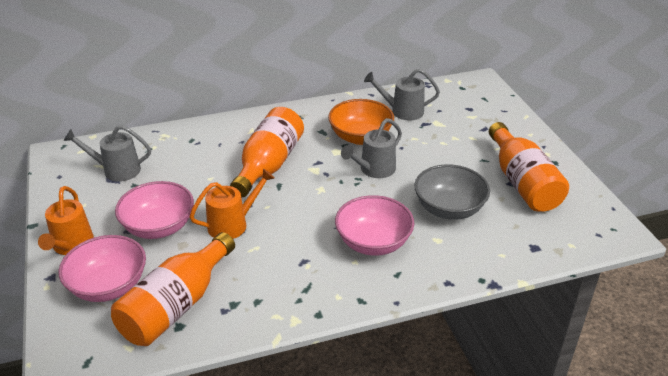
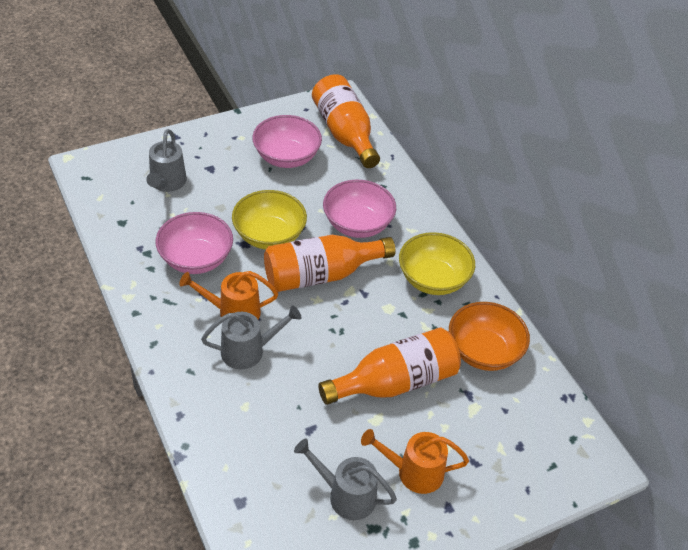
grey bowl: [414,164,490,220] = 1 -> none = 0
yellow bowl: none = 0 -> [232,190,307,250] [399,232,475,295] = 2

